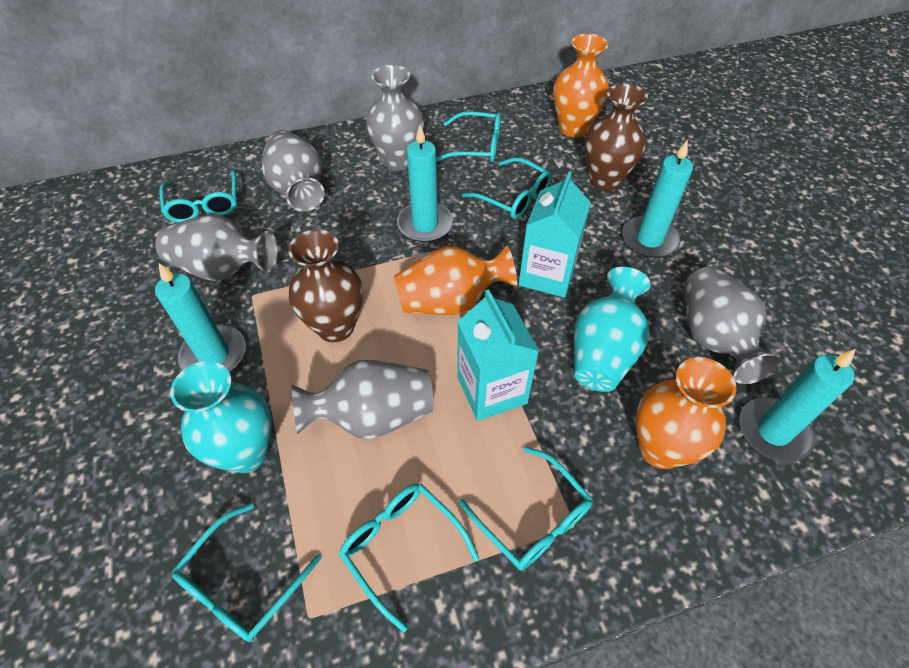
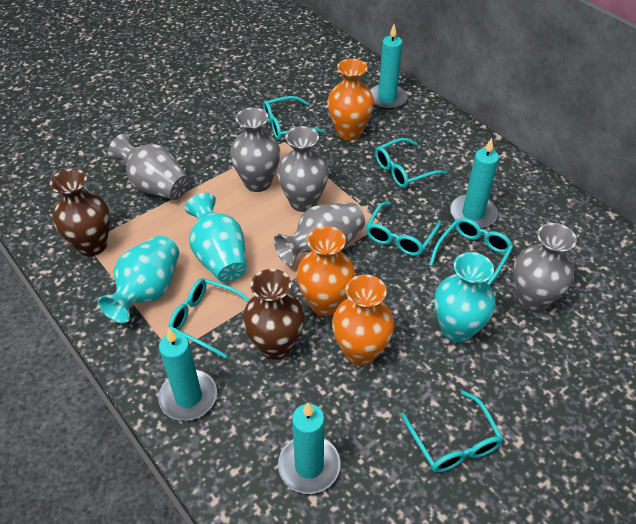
turquoise carton: [457,290,539,421] [519,172,591,298] = 2 -> none = 0
turquoise vase: [170,361,272,473] [574,267,651,392] = 2 -> [97,235,179,323] [185,193,247,282] [434,252,496,343] = 3

